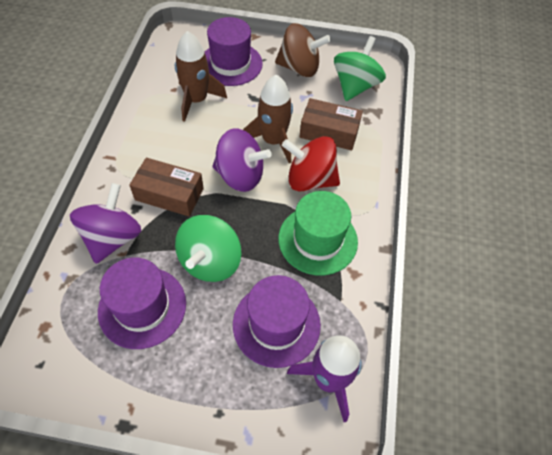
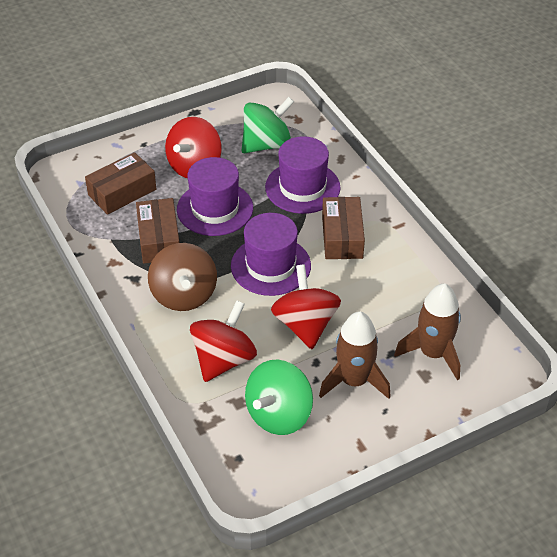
brown box: [129,158,204,216] [300,98,363,150] = 2 -> [85,152,156,215] [136,198,180,263] [322,197,365,259] = 3
green hat: [278,191,358,276] = 1 -> none = 0
purple rocket: [287,336,362,422] = 1 -> none = 0
purple spinning top: [70,183,141,264] [212,128,272,192] = 2 -> none = 0
red spinning top: [282,136,340,192] = 1 -> [165,117,222,178] [190,300,257,382] [271,264,341,349] = 3

